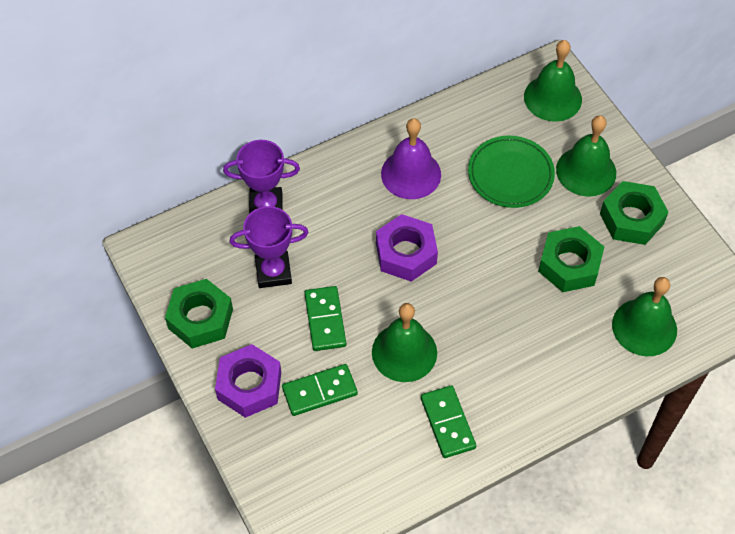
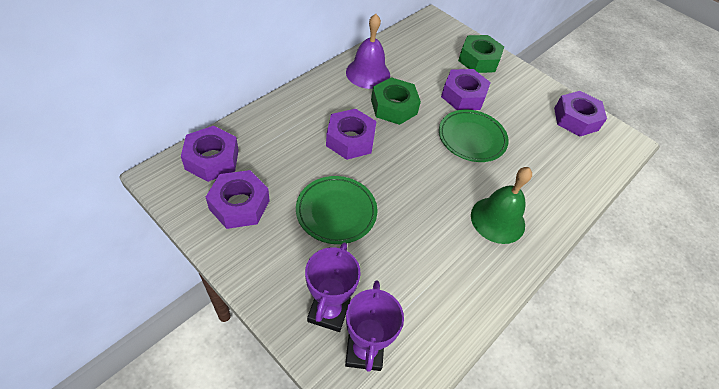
green bell: [372,303,437,382] [524,40,582,122] [556,115,616,197] [612,277,677,356] = 4 -> [471,167,532,244] = 1
green domino: [282,364,358,416] [304,286,346,351] [421,385,476,458] = 3 -> none = 0
green nut: [165,279,233,349] [538,226,604,292] [600,181,669,245] = 3 -> [371,77,421,125] [458,35,504,73] = 2
green plate: [468,136,555,208] = 1 -> [296,176,377,244] [439,110,509,162] = 2
purple nut: [215,344,281,418] [376,214,438,282] = 2 -> [181,126,239,182] [206,170,270,229] [326,109,377,160] [441,69,491,110] [554,91,607,136] = 5

